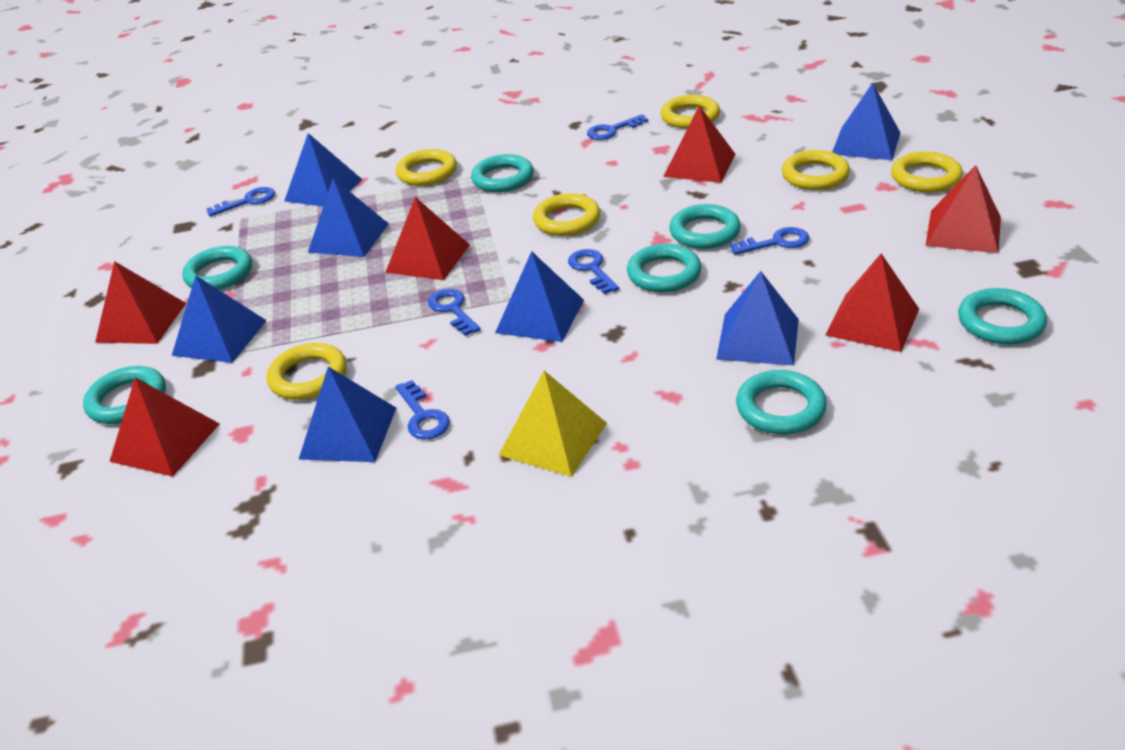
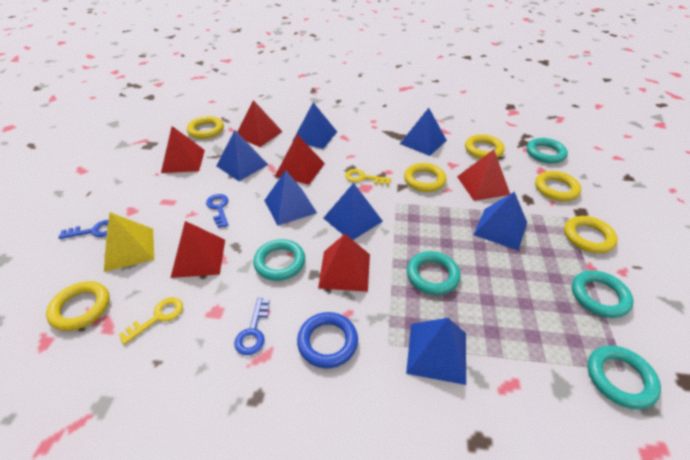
blue key: [206,187,275,217] [395,380,450,440] [428,289,480,336] [568,249,619,294] [587,114,648,140] [730,227,809,255] = 6 -> [58,220,108,239] [206,194,228,228] [234,298,270,355] = 3
blue ring: none = 0 -> [297,312,358,368] = 1
turquoise ring: [83,366,166,424] [182,246,252,290] [471,154,534,192] [627,244,701,292] [669,204,741,249] [736,370,827,434] [958,288,1047,345] = 7 -> [253,239,305,281] [407,251,461,295] [526,138,568,164] [572,270,634,318] [587,345,661,409] = 5
yellow key: none = 0 -> [119,297,183,345] [345,169,391,185] = 2

